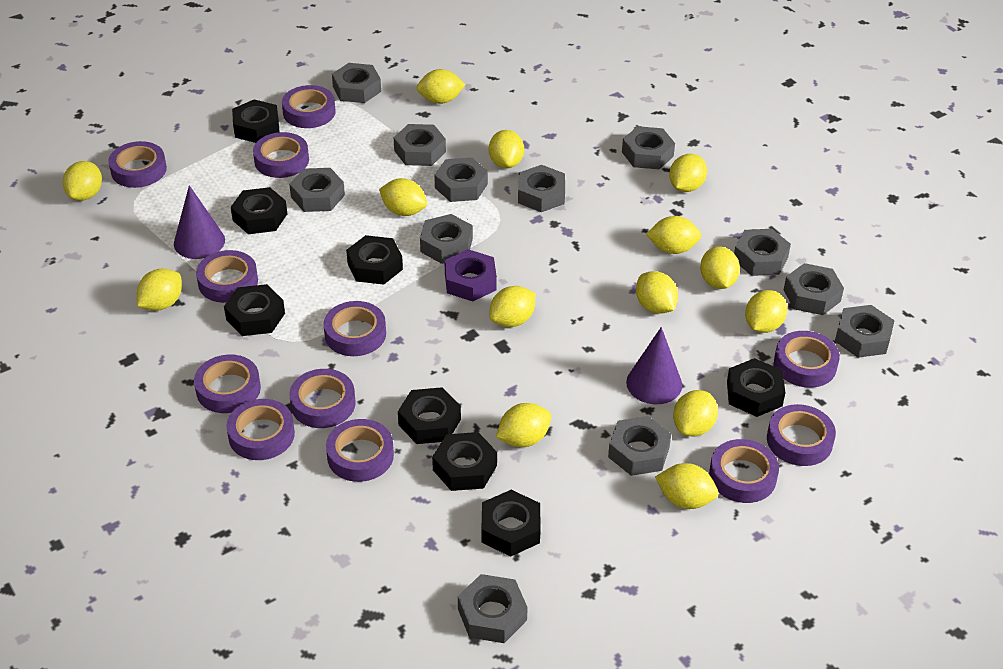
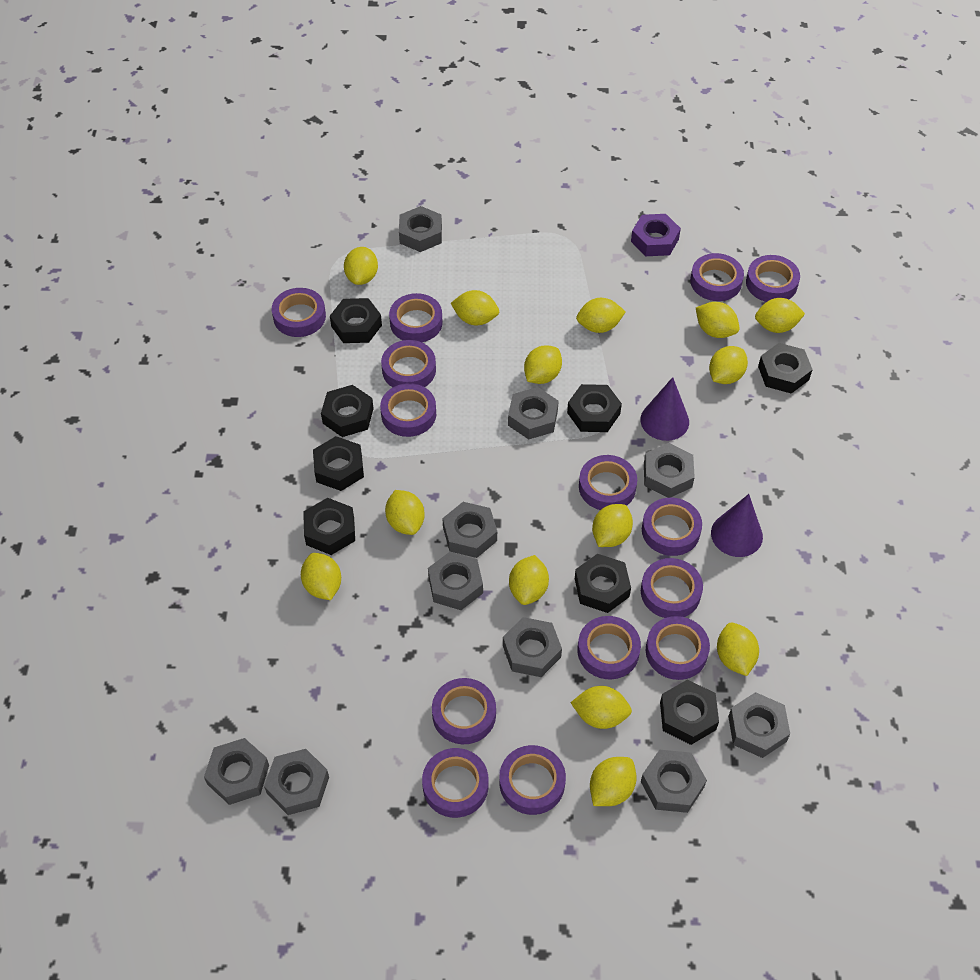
grey nut: [289,168,345,212] [332,63,381,103] [394,124,446,166] [420,214,473,264] [434,157,488,202] [458,574,528,643] [518,165,565,212] [608,416,671,476] [622,126,675,169] [734,229,791,276] [784,263,844,315] [835,305,895,358] = 12 -> [204,738,269,805] [264,749,329,815] [399,206,442,252] [428,552,483,610] [442,502,497,558] [503,617,562,677] [508,387,558,439] [641,750,707,813] [644,443,695,498] [728,692,790,758] = 10
purple tape: [108,141,167,188] [194,354,261,413] [196,250,258,303] [226,399,295,460] [253,132,309,178] [282,85,335,128] [289,369,356,428] [324,301,386,356] [326,419,394,482] [709,439,779,503] [767,404,836,466] [774,331,840,388] = 12 -> [272,288,326,337] [380,383,436,437] [381,340,436,387] [389,293,443,342] [422,748,488,818] [432,678,496,744] [499,745,566,815] [578,616,641,679] [579,455,637,510] [641,558,703,618] [642,498,702,556] [646,616,710,680] [690,253,744,301] [746,255,800,302] = 14

